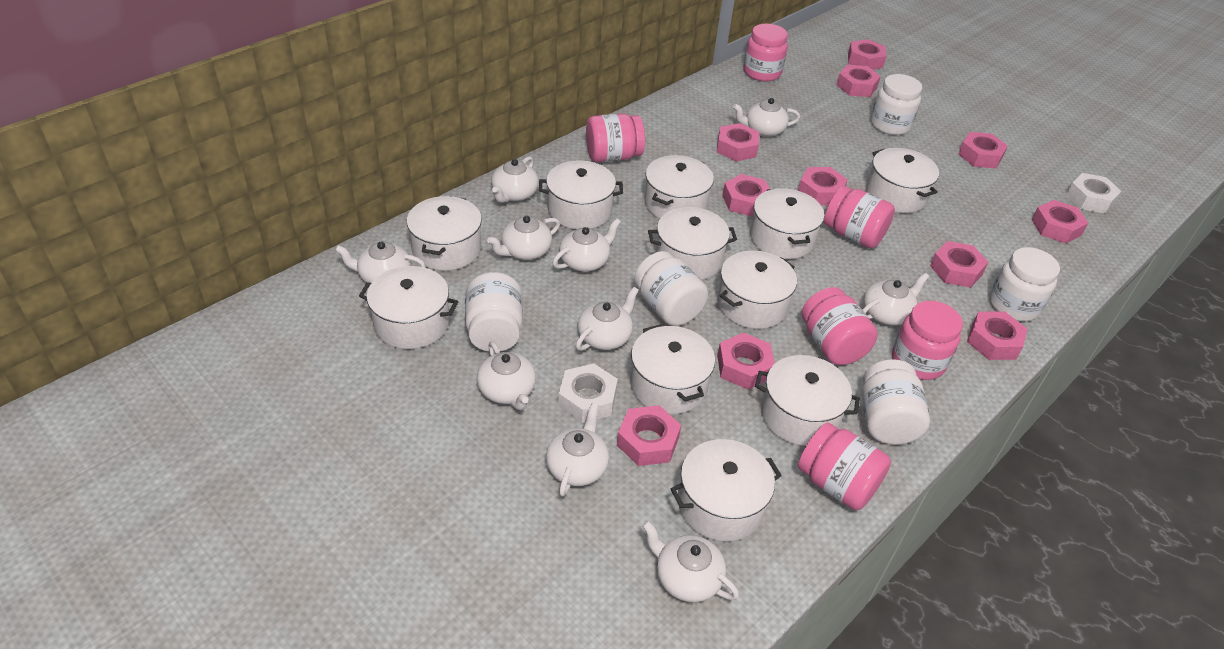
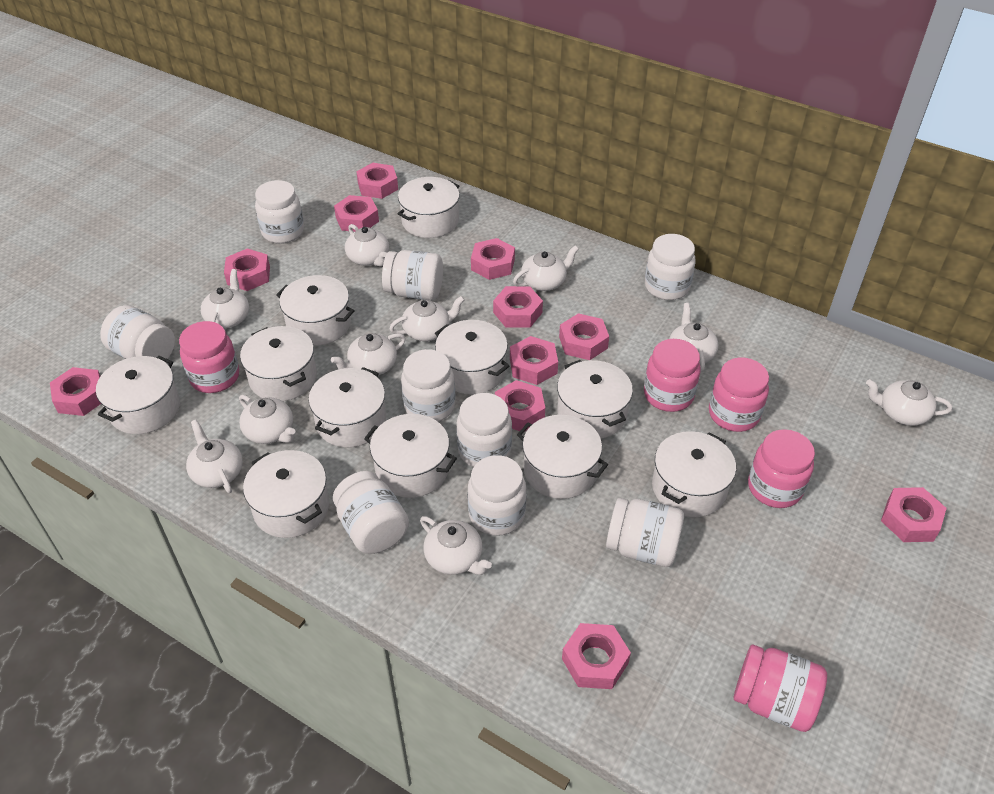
pink jar: [586,113,645,162] [743,24,788,82] [798,422,891,510] [802,287,878,365] [824,186,895,249] [892,301,963,380] = 6 -> [179,321,239,393] [644,339,701,412] [709,358,769,432] [734,644,827,732] [748,429,815,508] = 5
white jar: [465,272,523,352] [634,251,708,326] [862,359,930,445] [871,74,922,135] [989,247,1060,322] = 5 -> [100,305,175,359] [255,180,304,244] [333,471,409,554] [382,250,443,300] [401,349,455,422] [456,393,512,467] [467,455,527,536] [606,498,684,567] [645,234,696,300] = 9
white nut: [558,363,618,423] [1066,173,1121,214] = 2 -> none = 0

